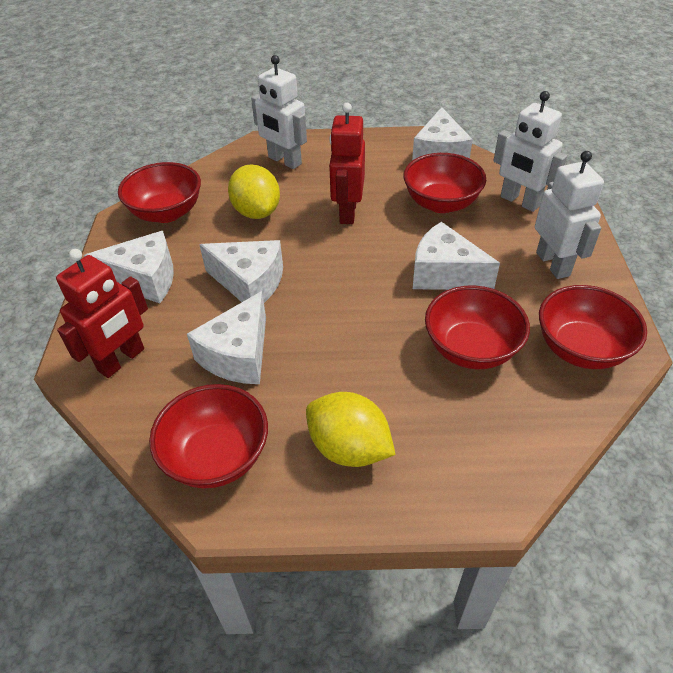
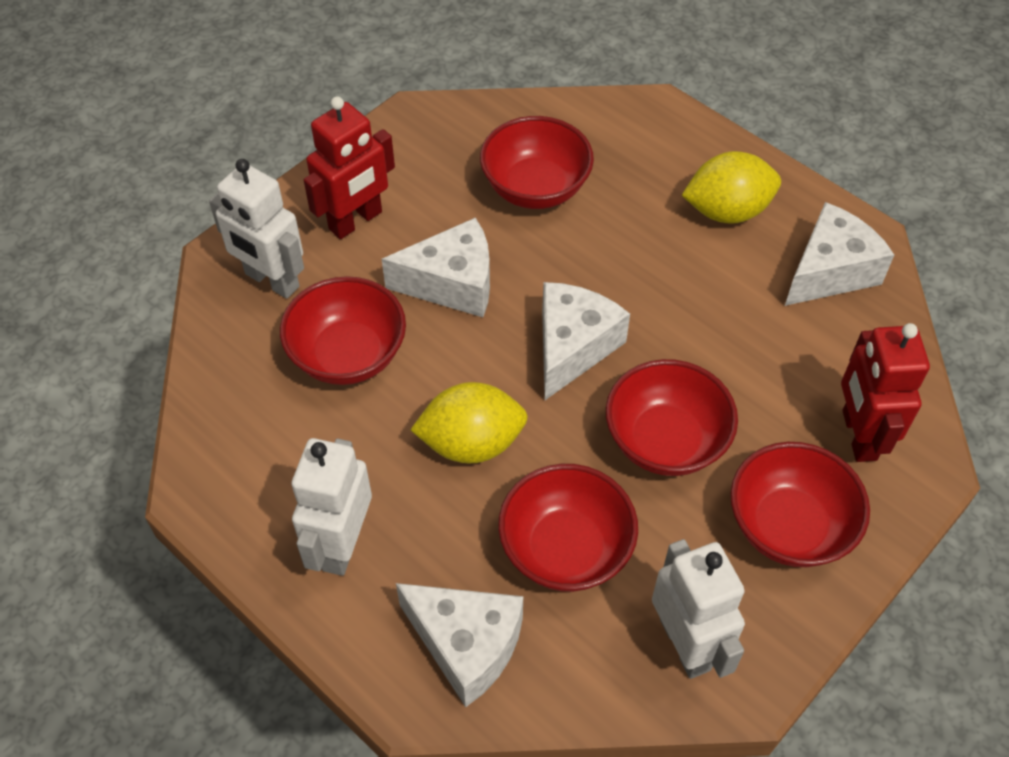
white cheese: [84,231,174,303] [187,291,266,384] [199,240,283,303] [412,107,473,161] [413,222,500,290] = 5 -> [382,218,490,317] [396,583,523,707] [542,282,630,400] [785,202,894,306] = 4

